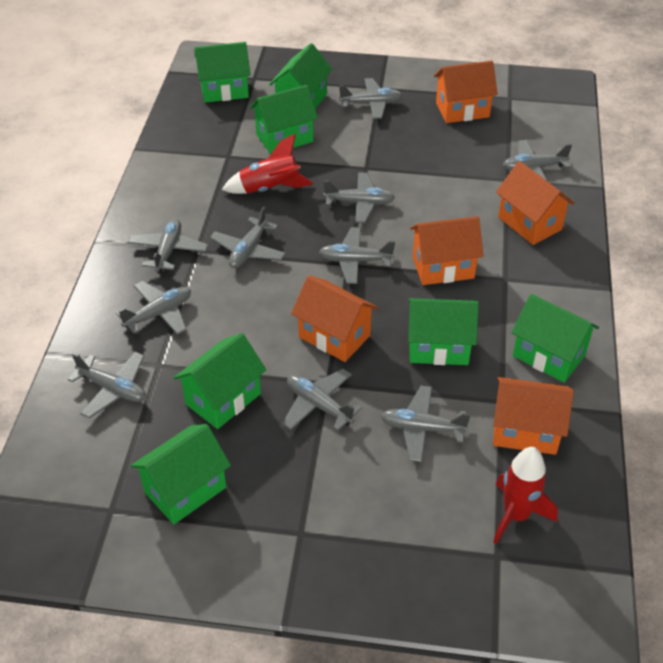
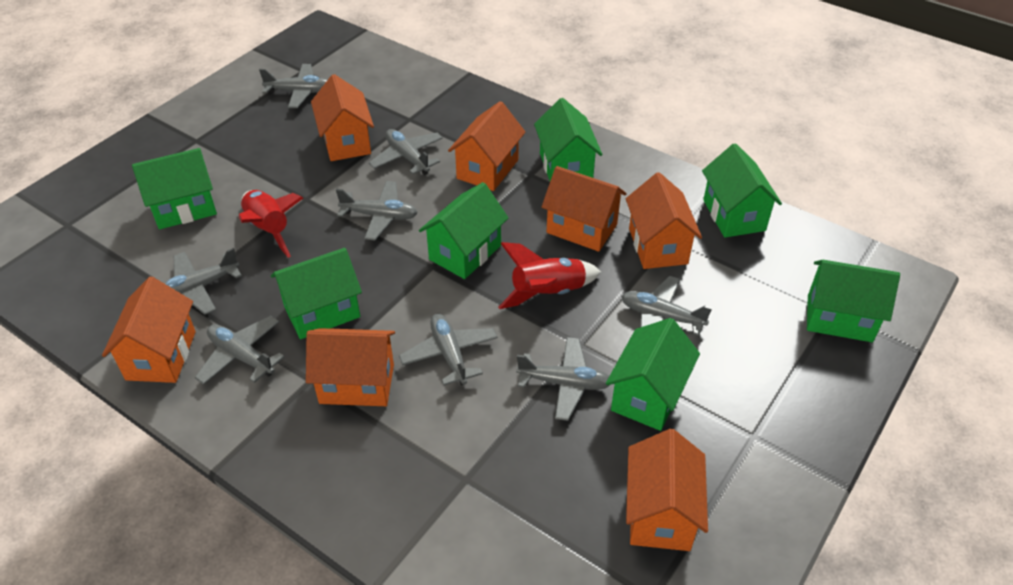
grey plane: [68,352,146,419] [116,281,191,335] [128,219,208,274] [210,206,286,268] [282,369,362,431] [319,227,395,284] [323,172,395,223] [339,78,403,119] [381,386,471,462] [503,140,572,181] = 10 -> [164,248,242,315] [195,316,285,385] [259,64,327,108] [336,181,418,241] [369,129,443,175] [399,314,498,386] [516,337,610,421] [621,276,712,336] = 8
orange house: [291,275,378,362] [410,216,483,285] [434,61,498,123] [493,377,574,455] [496,161,575,245] = 5 -> [102,277,196,383] [306,328,395,406] [311,74,374,161] [448,101,526,191] [542,166,627,252] [626,172,702,269] [626,429,708,551] = 7

